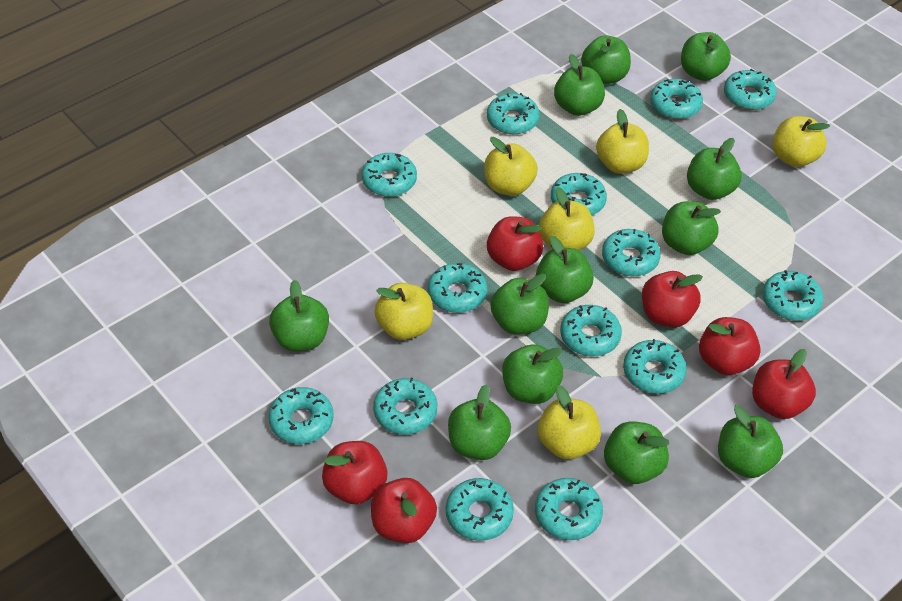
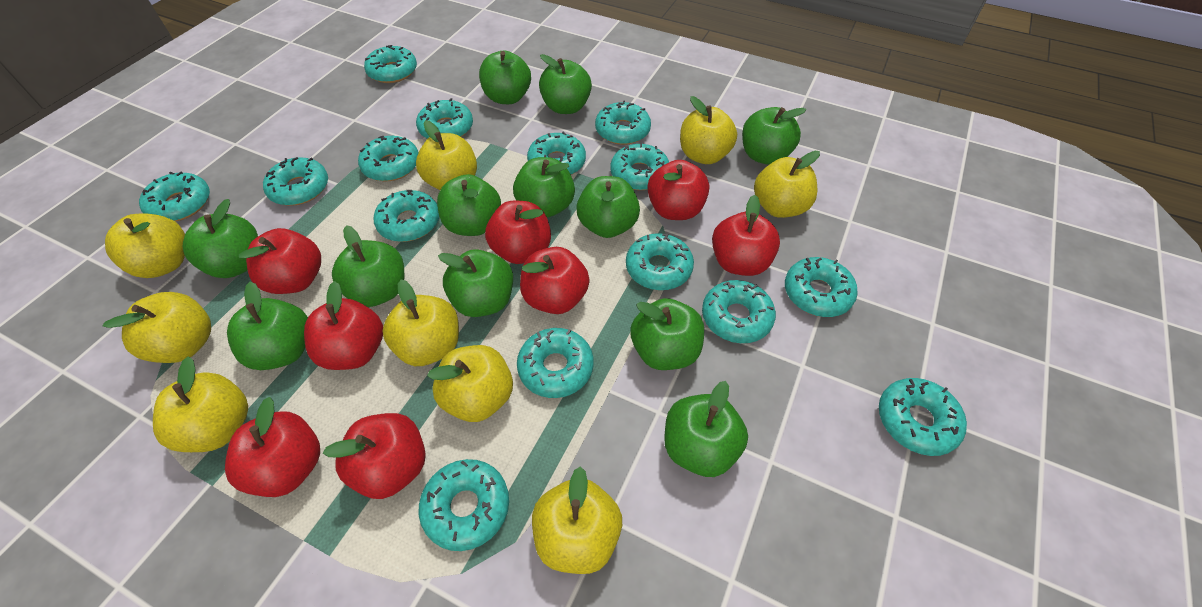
red apple: [322,441,388,504] [371,478,437,543] [487,216,543,271] [642,271,703,327] [699,317,761,375] [752,349,816,419] = 6 -> [225,397,320,497] [239,228,321,294] [304,281,383,370] [323,413,426,499] [485,201,551,264] [520,247,590,314] [647,160,709,220] [712,195,780,276] = 8
turquoise donut: [268,387,334,444] [362,153,417,196] [373,377,437,435] [428,263,487,313] [446,478,514,541] [487,93,540,134] [535,478,603,540] [551,173,607,216] [560,305,622,356] [602,229,661,276] [623,339,687,394] [650,79,703,119] [724,69,777,110] [763,270,823,321] = 14 -> [139,172,210,222] [263,157,328,206] [358,136,419,181] [364,45,417,83] [373,190,439,242] [416,98,473,139] [419,459,509,551] [517,328,594,398] [527,131,586,175] [595,100,651,145] [610,143,669,190] [626,233,694,290] [702,280,776,343] [785,257,858,317] [879,378,967,456] = 15
yellow apple: [374,283,433,340] [484,137,538,196] [538,385,601,459] [539,187,595,250] [596,109,649,174] [772,116,830,167] = 6 -> [103,292,211,363] [105,214,185,278] [153,357,248,452] [383,280,459,366] [416,120,477,190] [427,345,513,422] [532,466,622,574] [680,96,737,164] [754,151,820,218] = 9

